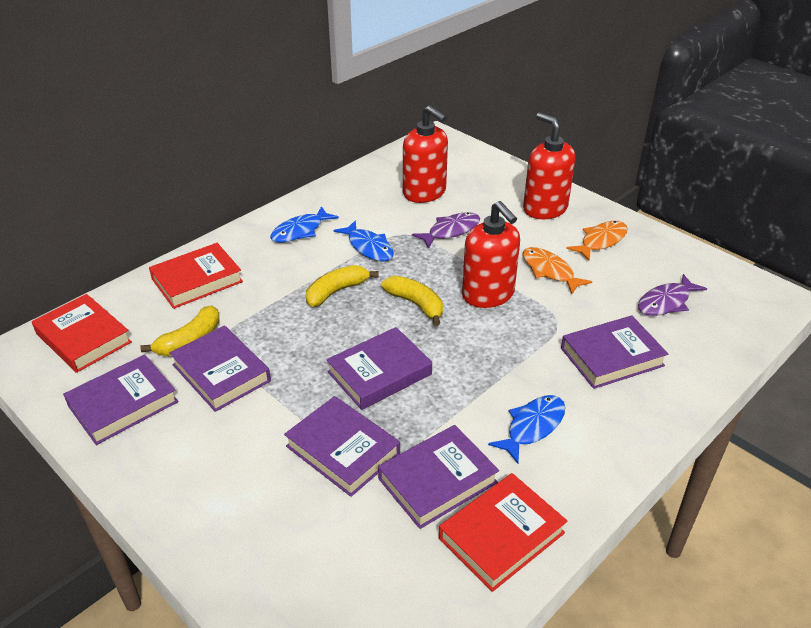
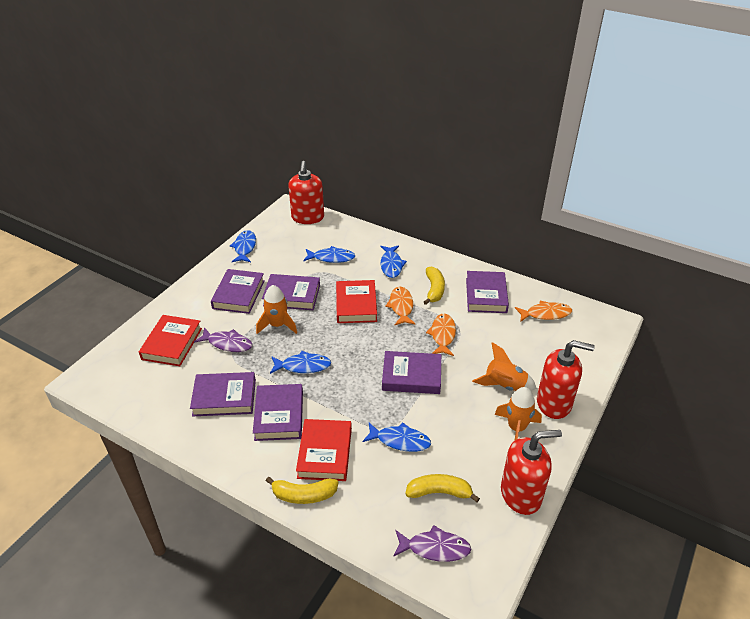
blue fish: [270,206,339,243] [333,220,394,261] [488,395,566,464] = 3 -> [230,230,256,262] [270,351,331,374] [303,246,355,263] [363,422,431,452] [380,245,407,278] = 5
orange fish: [523,247,592,294] [566,221,628,261] = 2 -> [385,286,416,326] [426,313,456,356] [515,301,572,322] = 3
orange rocket: none = 0 -> [256,285,297,334] [472,342,537,391] [494,387,542,441] = 3

